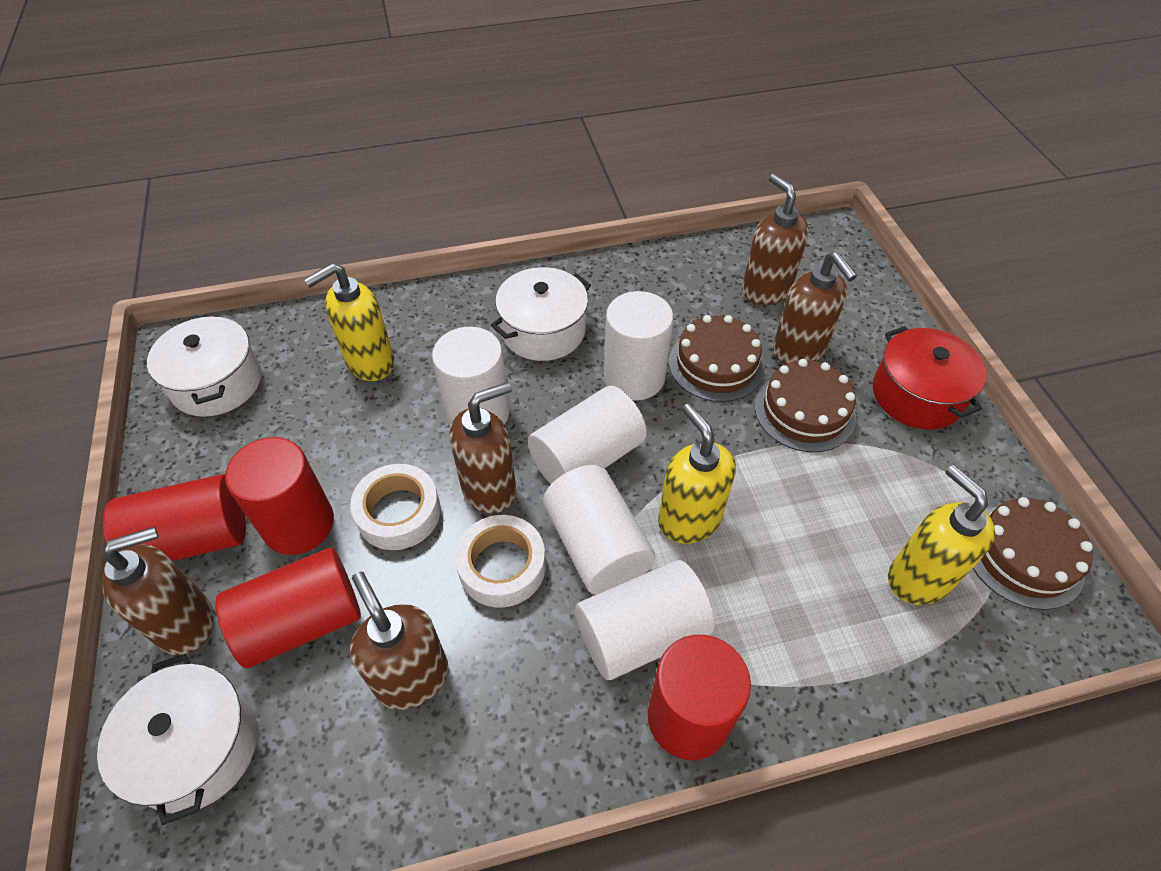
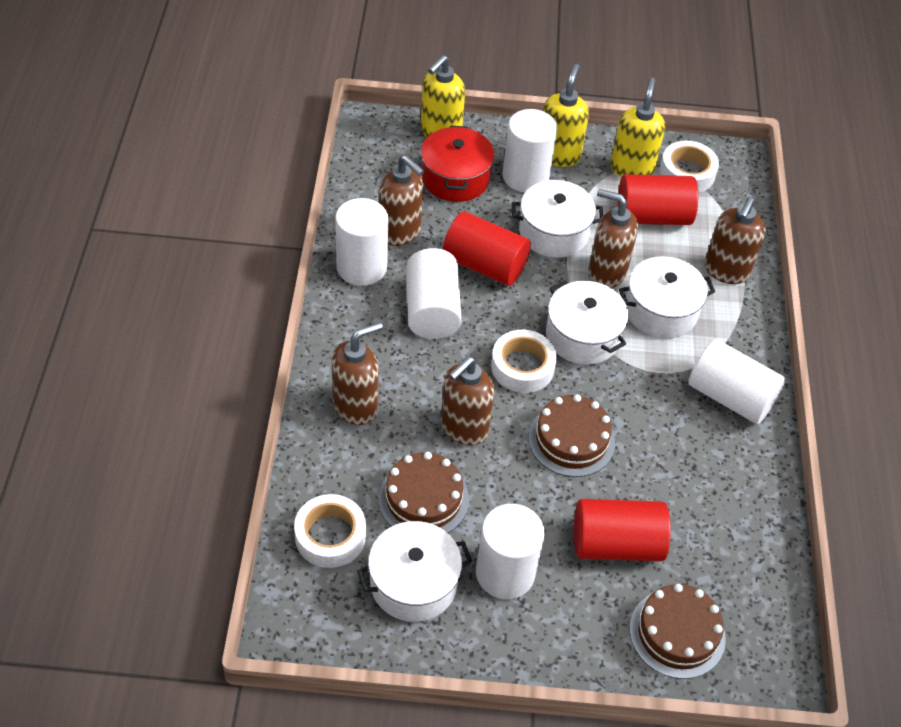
red cylinder: [103,474,246,561] [216,548,361,668] [225,437,334,555] [648,635,751,760] = 4 -> [443,212,531,286] [574,499,671,561] [618,174,698,225] = 3
white pot: [97,654,257,825] [147,315,261,417] [491,267,591,361] = 3 -> [357,521,472,622] [512,180,603,258] [546,280,629,365] [619,256,715,338] = 4
white tape: [350,464,441,550] [455,515,546,608] = 2 -> [294,494,366,568] [491,329,557,393] [660,140,719,193] = 3

